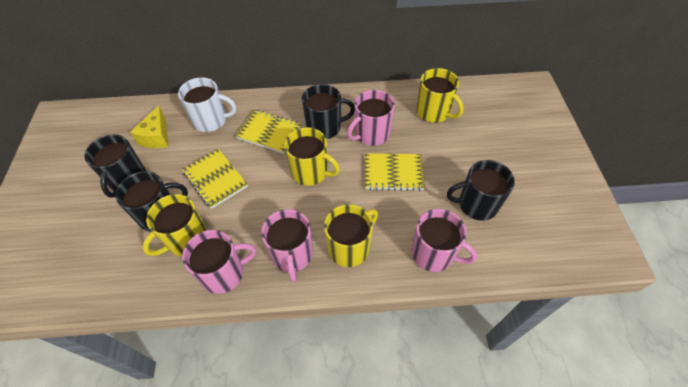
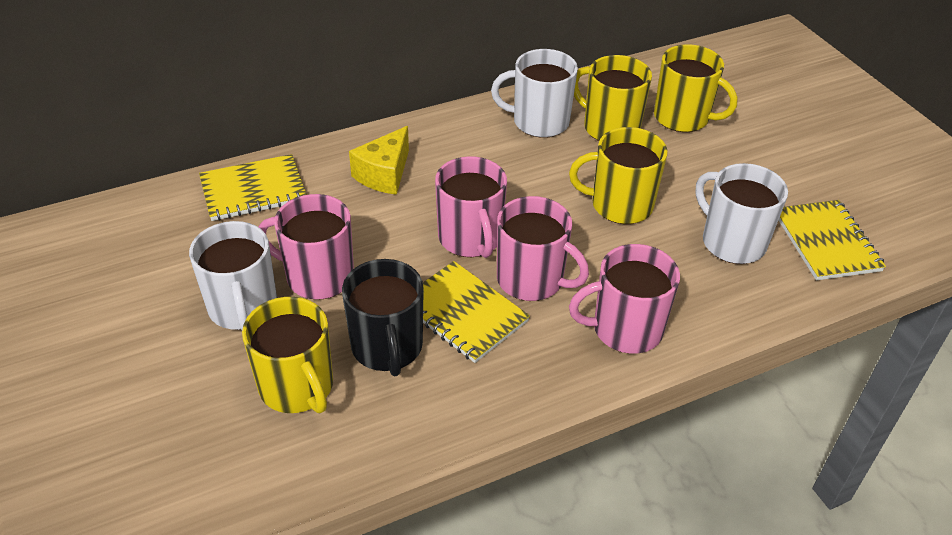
black mug: [84,134,146,198] [115,171,188,232] [302,84,355,139] [447,160,515,221] = 4 -> [342,259,424,376] = 1
white mug: [178,77,236,132] = 1 -> [189,221,277,330] [491,49,578,138] [695,163,788,264] = 3

